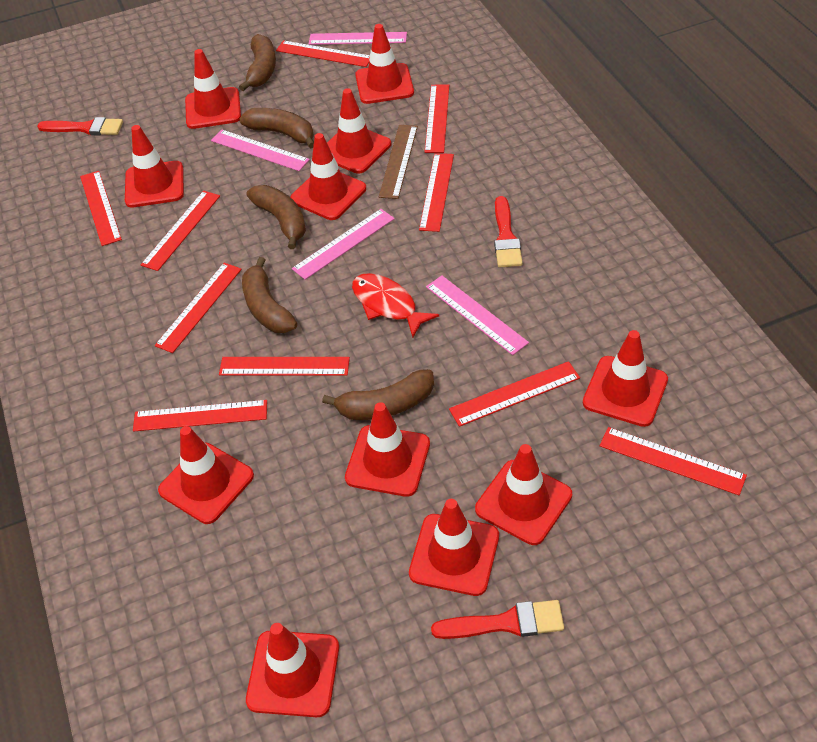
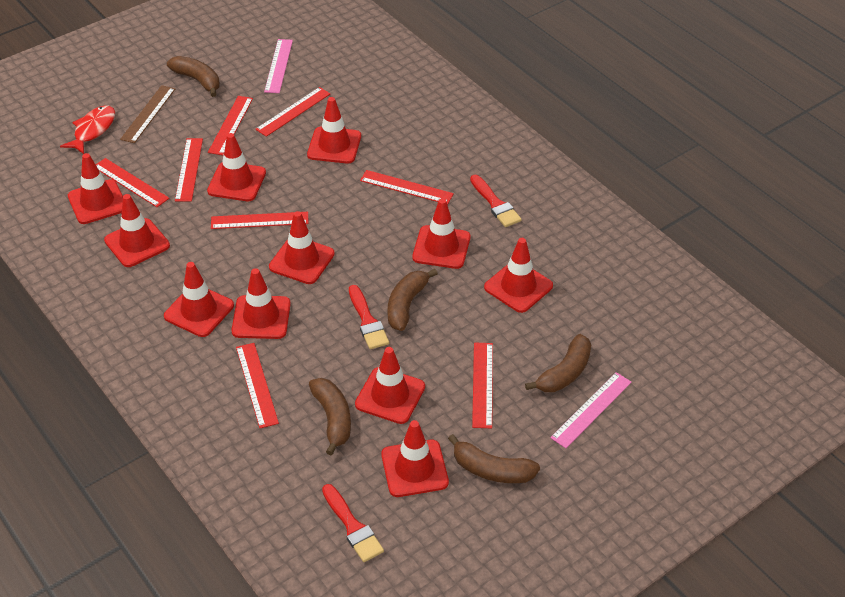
pink ruler: [211,130,310,171] [292,209,395,280] [308,32,407,45] [426,276,529,355] = 4 -> [264,39,293,93] [550,372,632,448] = 2
red ruler: [80,171,122,246] [133,400,267,432] [141,191,220,271] [155,263,242,353] [219,357,350,376] [276,40,370,67] [419,153,454,232] [425,84,449,153] [449,361,580,427] [600,427,747,495] = 10 -> [95,158,169,207] [175,138,203,202] [208,96,253,155] [211,212,309,229] [236,343,279,428] [255,87,330,137] [360,170,454,205] [472,342,493,428] = 8

